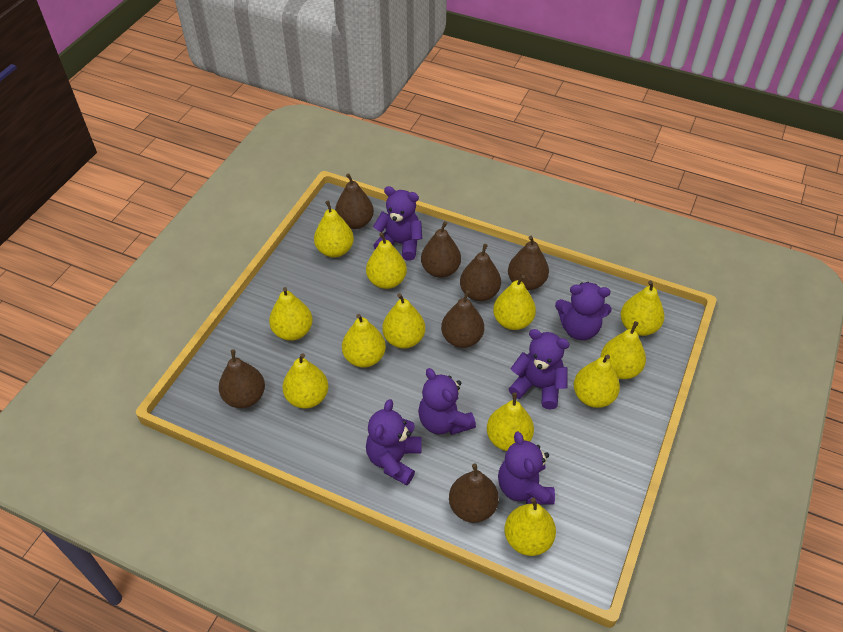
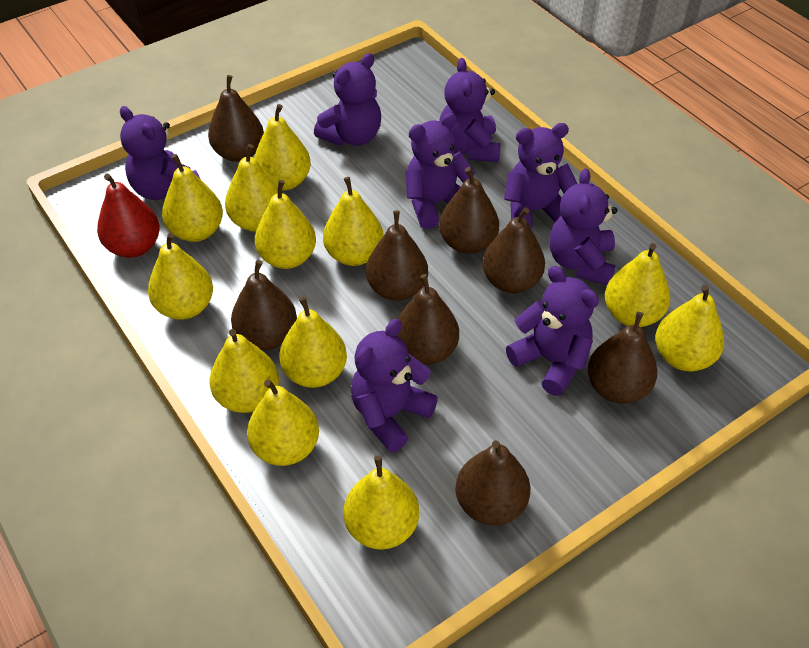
brown pear: [219,349,265,408] [335,173,374,229] [421,221,461,278] [441,290,484,348] [449,463,499,523] [460,244,501,301] [508,236,549,290] = 7 -> [208,75,264,162] [231,260,297,350] [366,210,428,301] [397,274,459,365] [439,167,499,254] [456,440,530,525] [482,207,545,293] [588,312,657,404] = 8
purple teddy bear: [366,399,421,485] [373,186,422,261] [418,368,476,435] [498,432,555,505] [509,329,570,409] [555,282,612,340] = 6 -> [120,106,201,200] [314,53,381,146] [351,319,438,453] [405,113,475,229] [439,58,501,162] [504,123,577,229] [506,266,599,396] [549,168,617,285] = 8
red pear: none = 0 -> [97,174,160,258] = 1

